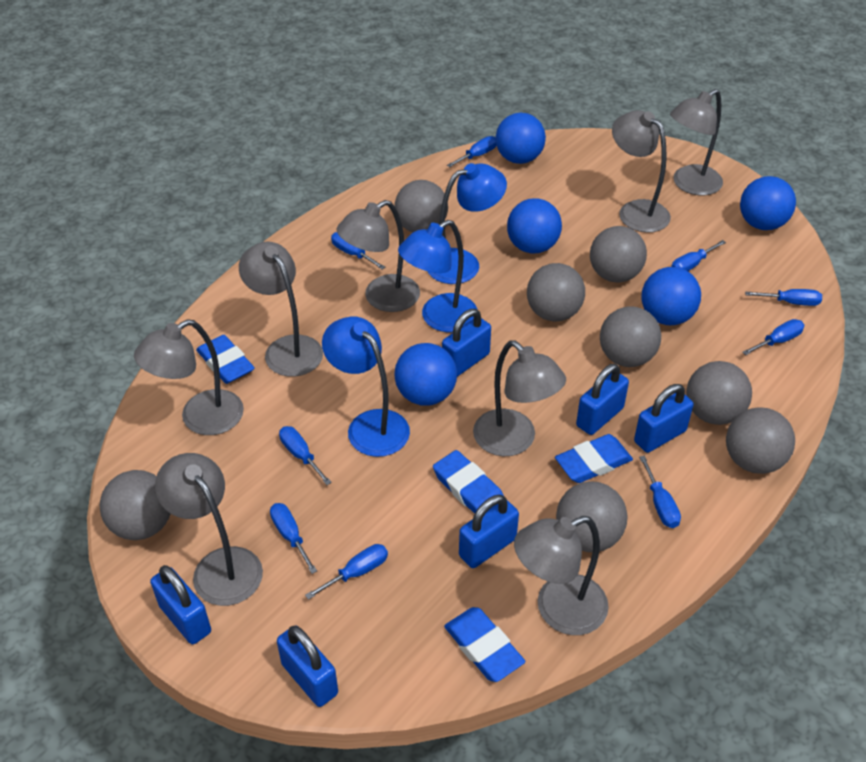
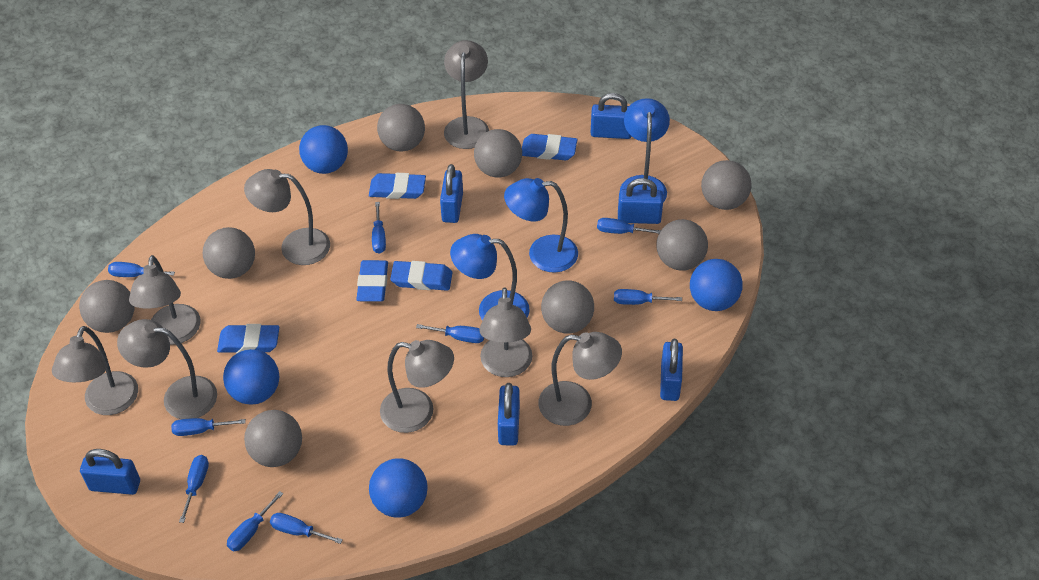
blue ball: [394,343,457,406] [495,113,546,164] [507,198,562,253] [642,267,701,325] [740,176,796,230] = 5 -> [223,349,279,405] [299,125,348,174] [369,458,428,518] [690,259,743,311] = 4
blue eraser: [196,335,255,384] [433,450,504,514] [444,607,525,682] [555,434,633,483] = 4 -> [217,324,279,353] [356,260,388,302] [369,173,426,199] [390,261,453,291] [522,134,577,160] = 5

